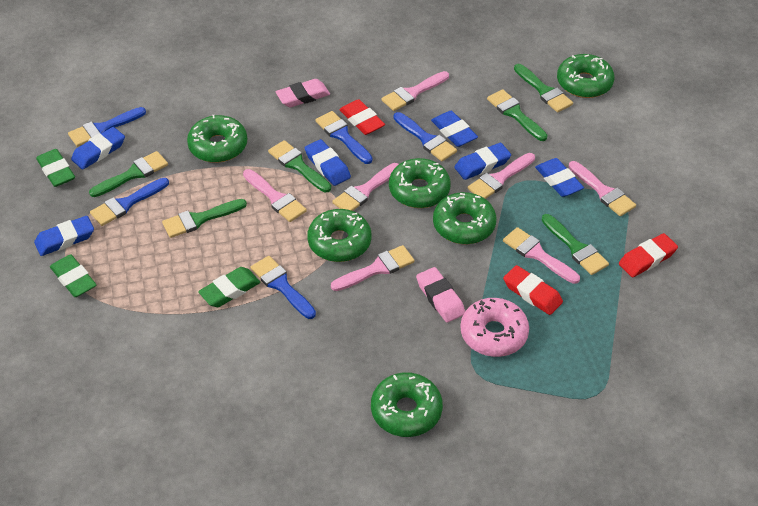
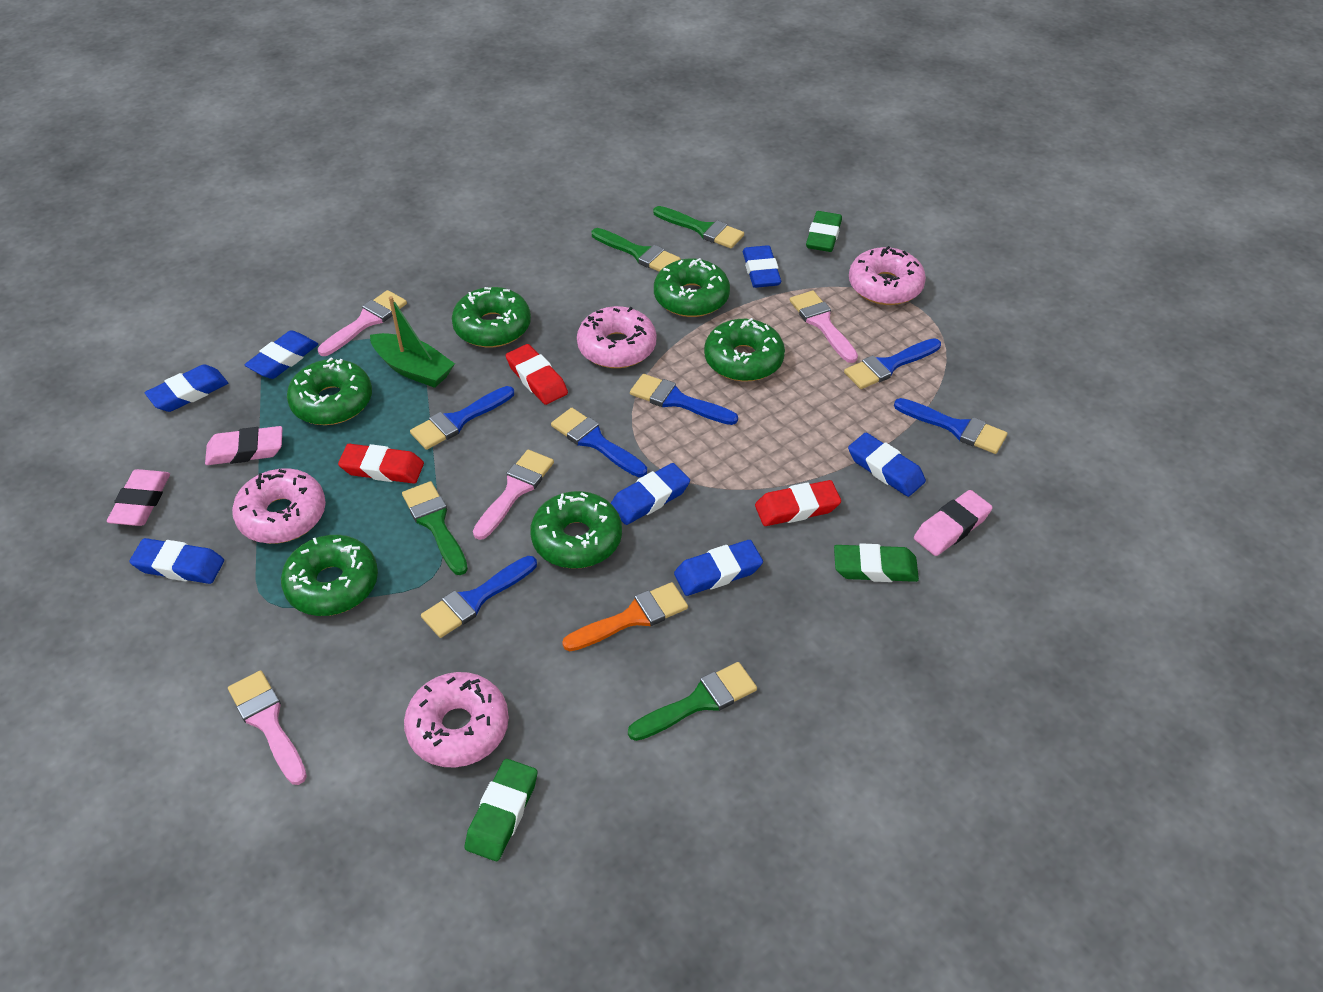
blue brush: [68,107,146,147] [90,178,169,226] [251,256,316,319] [316,111,373,164] [394,112,457,161] = 5 -> [410,386,514,450] [421,556,537,638] [551,408,647,477] [630,374,738,425] [844,338,941,389] [894,398,1007,454] = 6
blue eraser: [34,216,94,256] [71,127,125,170] [305,139,351,186] [431,111,478,147] [454,143,511,180] [535,158,584,197] = 6 -> [129,538,224,584] [145,364,228,412] [245,330,318,379] [611,463,690,525] [674,540,763,596] [743,245,781,288] [848,433,926,497] = 7
green boat: none = 0 -> [370,296,455,388] = 1
green brush: [89,151,168,197] [162,199,247,238] [268,140,331,192] [487,89,547,141] [514,64,573,112] [542,214,609,275] = 6 -> [402,481,468,575] [592,228,681,272] [628,662,757,741] [653,206,744,249] = 4
orange brush: none = 0 -> [562,582,688,651] = 1
pink brush: [243,169,307,222] [331,245,415,291] [332,163,399,211] [382,71,449,111] [468,153,535,199] [503,227,580,284] [569,161,636,216] = 7 -> [228,670,307,785] [318,290,407,356] [473,450,554,540] [790,291,858,363] = 4
pink donut: [460,298,529,357] = 1 -> [232,468,326,544] [404,672,509,767] [577,306,657,368] [849,246,926,305] = 4
pink eraser: [275,79,330,107] [416,267,465,323] = 2 -> [107,469,170,526] [205,426,282,465] [914,490,993,556] = 3

